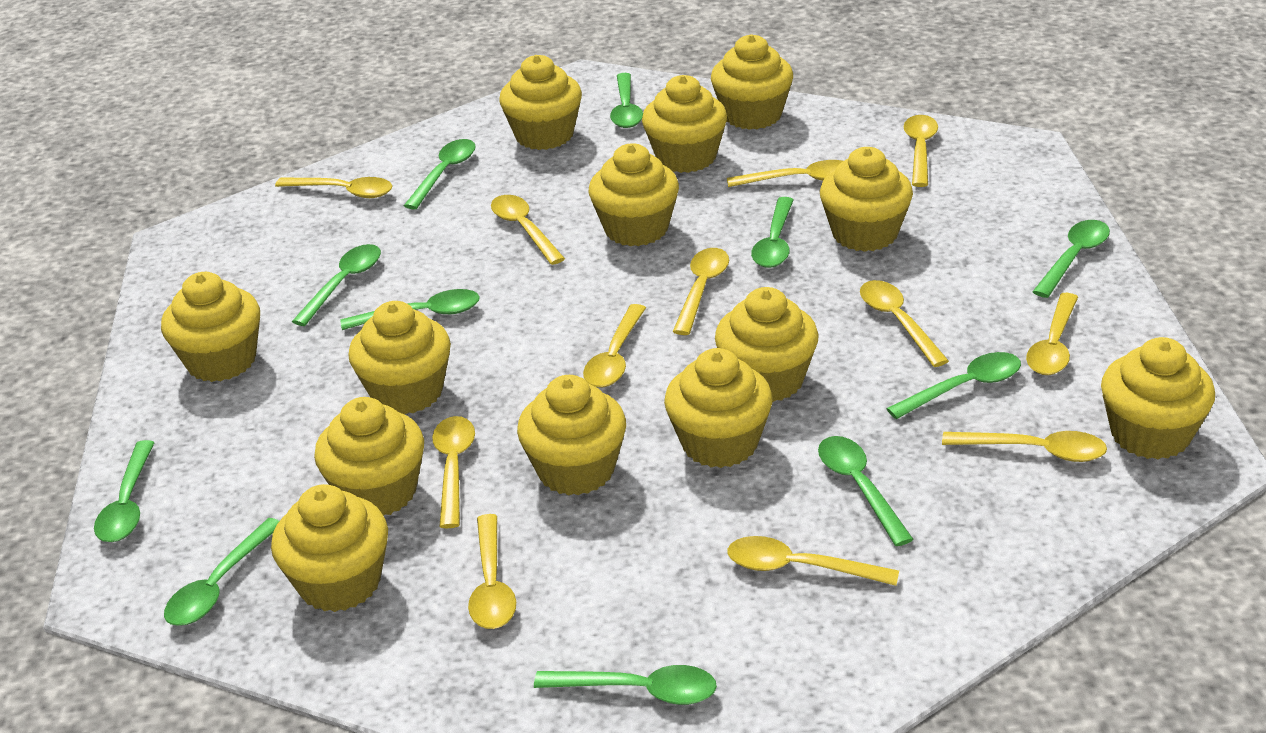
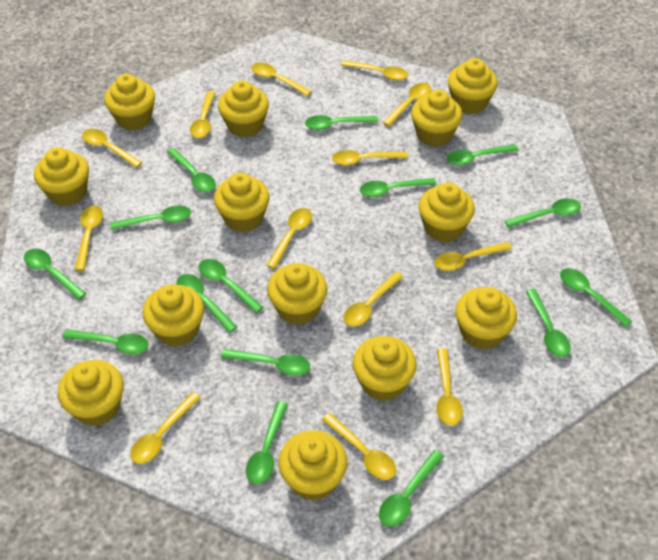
green spoon: [94,440,155,542] [164,518,279,626] [292,244,381,326] [341,289,480,330] [404,139,476,209] [534,665,717,705] [610,73,643,128] [751,197,794,268] [818,436,914,546] [886,352,1021,419] [1032,220,1110,298] = 11 -> [24,248,86,300] [62,329,149,354] [110,205,191,230] [167,148,216,192] [177,274,237,333] [198,259,263,313] [221,349,310,376] [246,401,288,484] [305,115,378,130] [360,178,437,197] [379,450,444,527] [447,144,519,166] [505,198,581,228] [526,289,571,357] [560,268,632,327] = 15
yellow spoon: [275,177,392,198] [432,416,475,528] [468,514,516,629] [491,195,565,265] [583,304,646,387] [673,248,729,335] [727,160,843,187] [728,536,899,586] [860,280,949,367] [903,115,938,187] [942,431,1107,462] [1026,293,1078,375] = 12 -> [75,206,103,271] [82,129,143,168] [130,392,201,464] [190,91,216,138] [251,63,312,96] [266,208,312,269] [322,413,396,480] [332,150,408,165] [341,60,408,81] [343,272,403,326] [383,83,431,127] [435,242,512,271] [436,348,463,426] = 13

